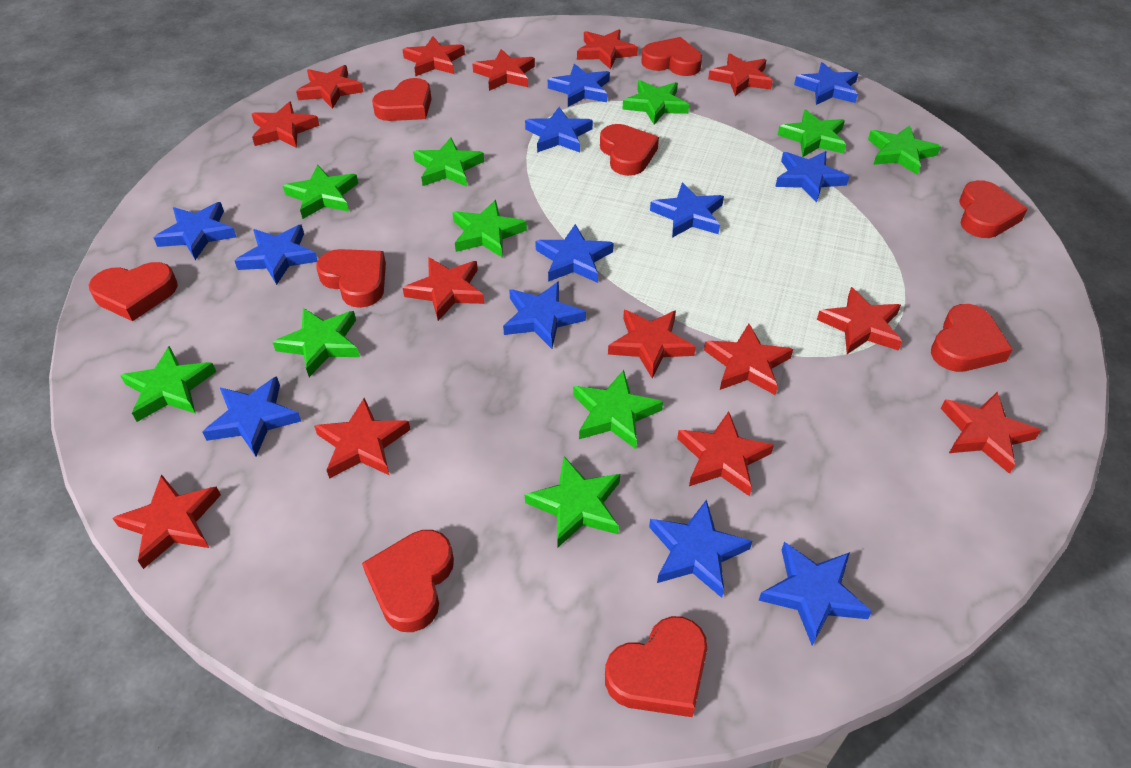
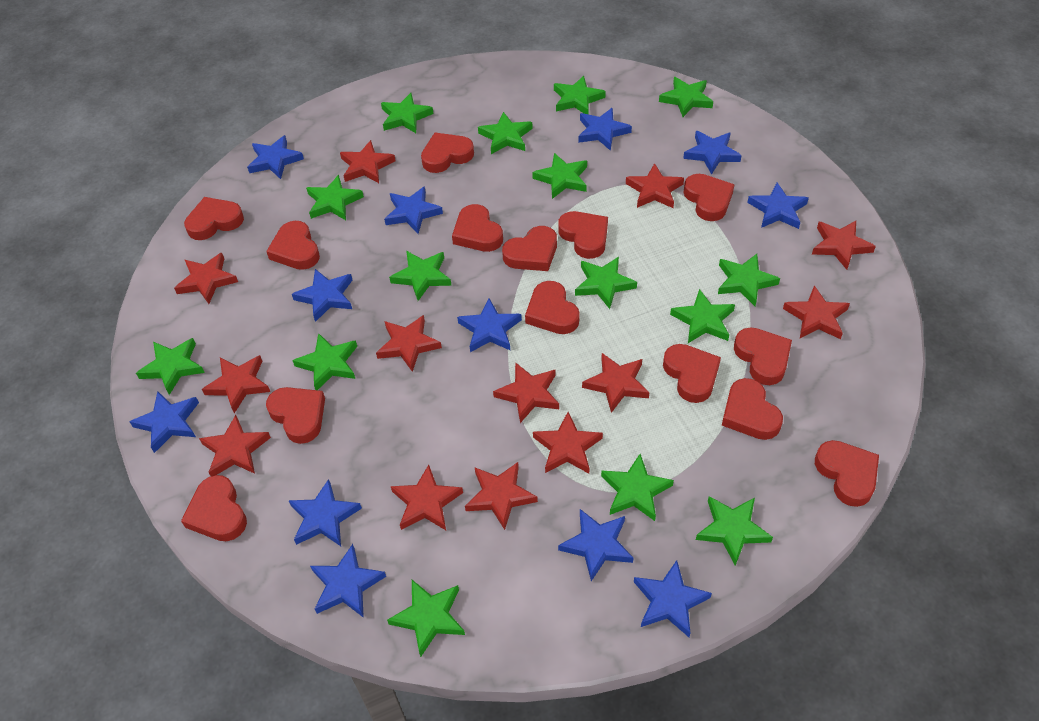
green star: [120,346,216,422] [273,308,360,377] [283,165,358,219] [413,137,484,187] [452,200,527,257] [525,457,620,548] [573,370,663,449] [623,80,689,125] [778,109,846,157] [868,125,941,175] = 10 -> [136,338,205,395] [292,333,357,390] [306,175,364,220] [381,93,434,133] [387,580,465,657] [389,251,452,301] [478,112,533,154] [532,153,587,199] [554,76,606,114] [575,257,637,309] [601,454,674,521] [659,77,713,117] [670,289,735,343] [696,496,773,566] [718,254,780,306] = 15
red heart: [89,262,178,321] [316,249,386,308] [362,530,454,632] [372,78,431,121] [600,124,659,176] [605,616,707,717] [641,37,702,76] [931,304,1013,372] [959,180,1028,238] = 9 -> [181,475,247,541] [184,197,244,240] [266,221,320,270] [266,387,325,444] [421,133,474,173] [452,204,503,252] [502,226,557,271] [525,281,580,334] [558,211,608,259] [663,344,721,403] [683,174,735,221] [722,378,783,440] [734,327,792,385] [815,440,879,507] = 14
red star: [113,474,221,569] [252,102,320,148] [296,65,363,109] [314,398,411,479] [402,36,465,76] [403,257,484,321] [472,49,535,91] [577,29,638,69] [608,310,696,378] [677,411,774,496] [704,324,793,395] [708,53,773,96] [817,287,902,354] [940,392,1041,474] = 14 -> [174,253,238,304] [199,415,271,476] [202,355,270,413] [340,140,396,183] [376,315,442,372] [391,465,463,530] [465,462,538,530] [493,362,559,423] [533,412,603,473] [582,353,650,413] [626,163,684,208] [783,285,850,339] [812,221,876,270] = 13

